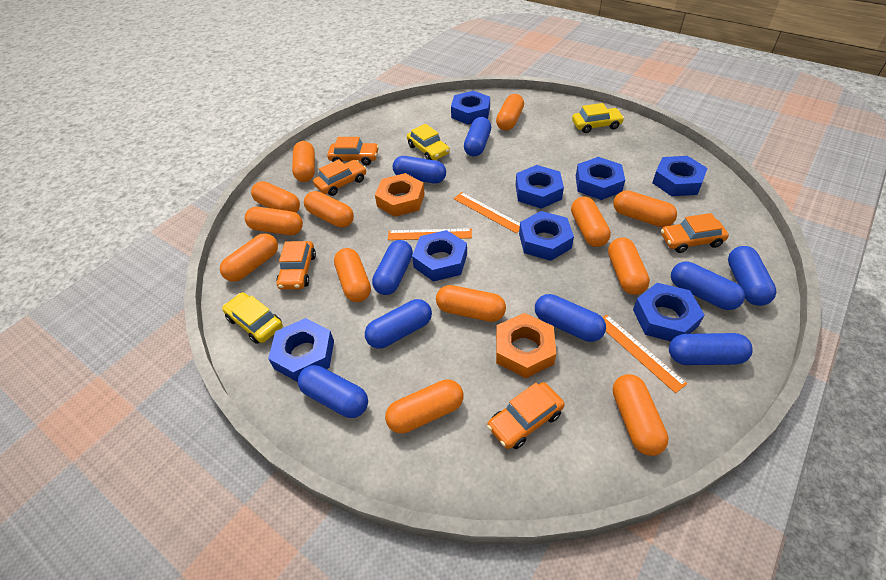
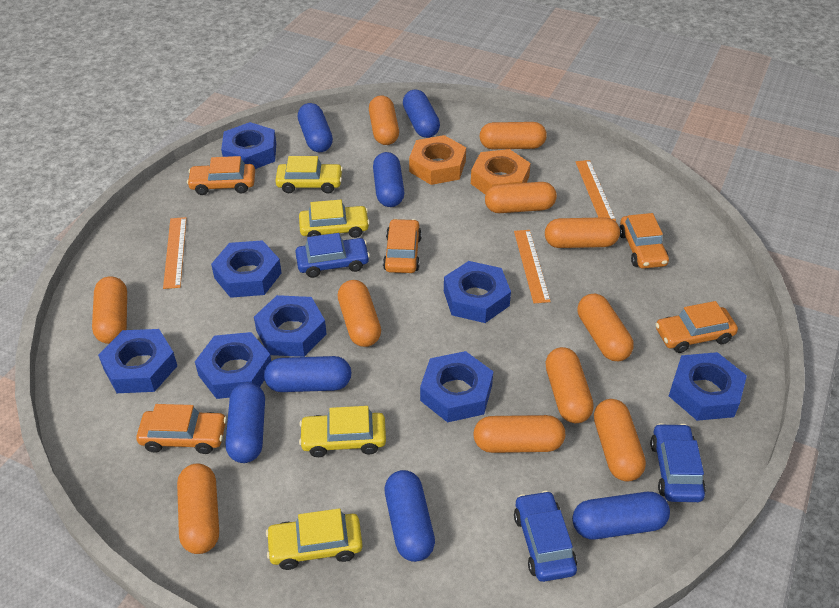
blue capsule: [298,365,368,418] [365,299,432,349] [372,240,413,295] [393,156,446,184] [464,117,491,156] [535,294,606,342] [669,333,753,365] [671,262,745,310] [728,246,776,306] = 9 -> [226,382,265,463] [264,356,351,392] [298,103,333,152] [373,152,404,207] [385,470,435,562] [403,90,440,138] [572,492,670,539] = 7
blue car: none = 0 -> [295,233,370,278] [514,491,577,582] [650,423,706,502] = 3
orange capsule: [220,233,278,282] [245,207,303,235] [251,181,300,213] [292,141,315,182] [304,191,354,228] [334,248,371,302] [385,379,463,433] [436,285,506,322] [496,94,524,131] [571,196,611,247] [608,238,650,295] [613,190,677,227] [613,374,668,456] = 13 -> [92,277,127,344] [177,463,219,554] [338,280,381,347] [369,95,399,145] [473,415,565,453] [480,122,547,149] [485,182,557,213] [545,217,620,248] [545,347,594,423] [578,294,634,361] [594,399,646,481] = 11
yellow car: [222,292,283,344] [407,124,450,160] [572,103,624,133] = 3 -> [266,508,363,570] [275,156,343,193] [299,200,370,238] [299,406,386,457] = 4

